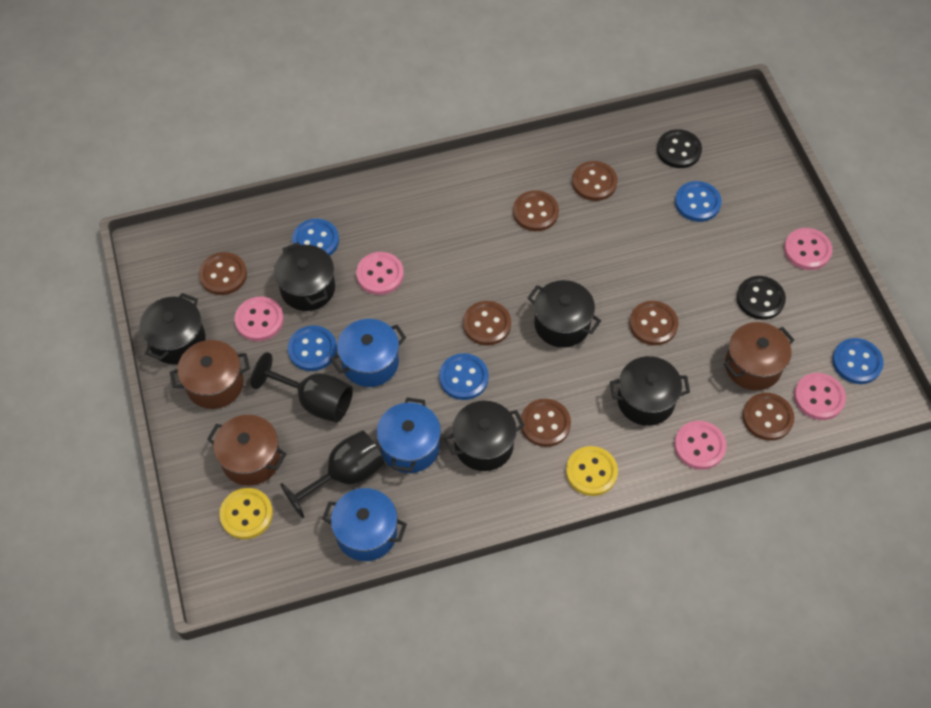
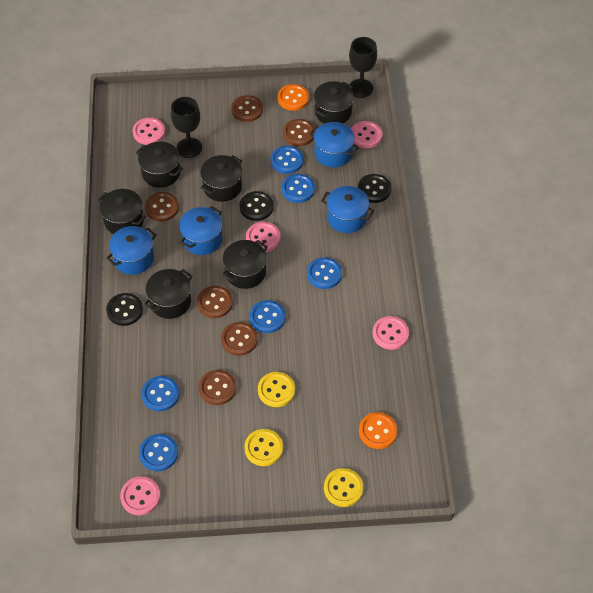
black button: [657,129,702,168] [737,276,786,320] = 2 -> [106,293,143,326] [240,191,273,221] [358,174,391,203] = 3
black pot: [140,293,206,364] [274,242,335,311] [444,401,525,471] [528,280,601,348] [610,356,690,426] = 5 -> [97,189,146,234] [135,142,183,188] [144,269,193,319] [200,155,242,202] [222,240,268,289] [314,81,354,124] = 6
blue button: [288,326,337,371] [292,219,339,256] [439,353,489,400] [675,181,722,222] [832,338,884,384] = 5 -> [139,434,178,471] [141,376,179,411] [249,300,286,333] [270,146,303,174] [282,174,315,203] [307,257,342,289] = 6
blue pot: [322,488,407,561] [330,319,406,387] [377,397,441,473] = 3 -> [106,226,156,275] [179,206,223,255] [309,122,359,167] [321,186,375,233] = 4
brown button: [199,252,247,295] [463,301,511,346] [513,190,559,231] [521,399,571,447] [572,161,618,201] [629,301,678,345] [743,393,794,441] = 7 -> [145,192,179,222] [197,286,233,318] [199,370,236,405] [221,322,258,356] [231,95,263,122] [283,119,315,146] = 6
brown pot: [170,340,250,409] [207,415,287,486] [723,322,794,391] = 3 -> none = 0
orange button: none = 0 -> [278,84,309,111] [359,412,398,449] = 2
yellow button: [219,488,273,539] [566,446,618,496] = 2 -> [244,429,283,466] [258,372,295,407] [324,468,364,507] = 3

